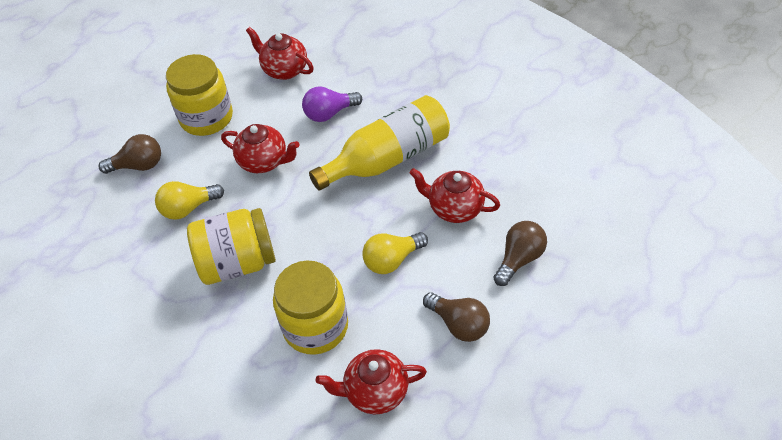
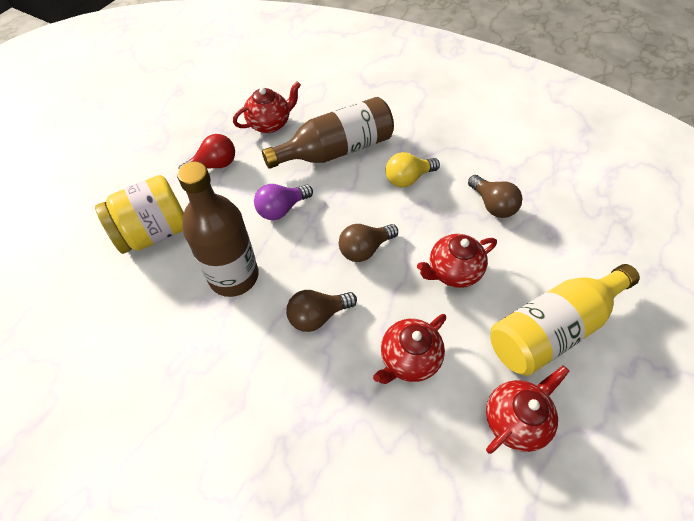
brown bottle: none = 0 -> [177,162,259,297] [262,97,394,169] = 2
red light bulb: none = 0 -> [178,134,235,170] = 1
yellow jar: [166,54,233,136] [187,208,276,285] [273,261,348,355] = 3 -> [95,175,184,254] = 1
yellow light bulb: [155,181,224,220] [362,232,428,274] = 2 -> [385,152,440,187] = 1

